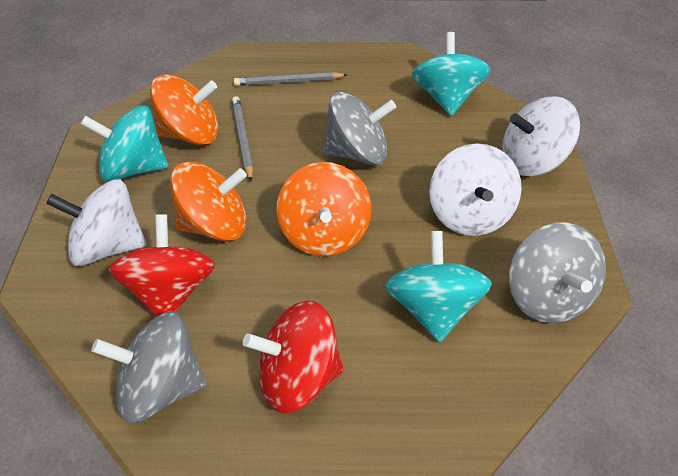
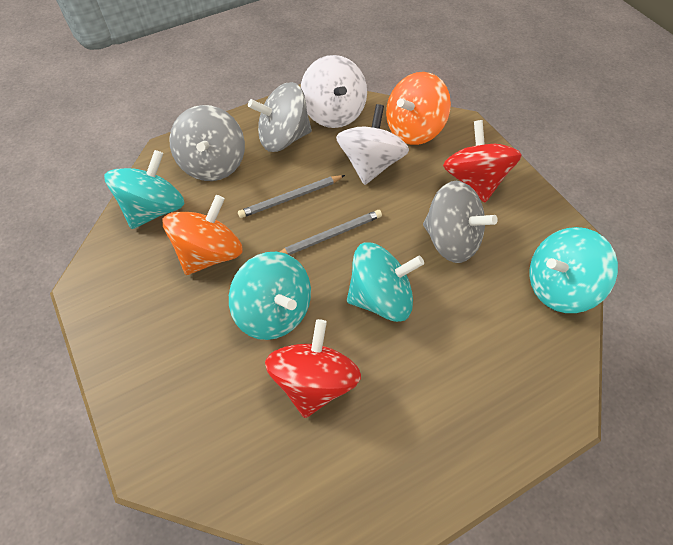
orange spinning top: [150,74,219,145] [170,162,247,241] [276,162,372,256] = 3 -> [163,195,243,275] [386,72,451,145] = 2
turquoise spinning top: [81,106,168,182] [386,231,492,342] [412,32,490,116] = 3 -> [104,150,185,229] [229,252,311,340] [347,243,424,322] [529,227,618,313] = 4
white spinning top: [46,179,146,266] [429,143,522,236] [502,96,580,176] = 3 -> [301,55,367,128] [336,104,409,185] = 2

